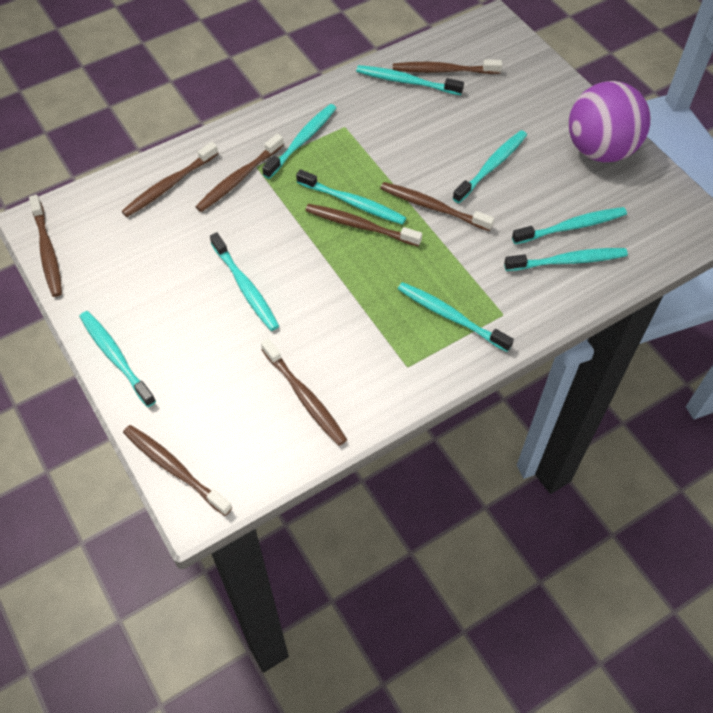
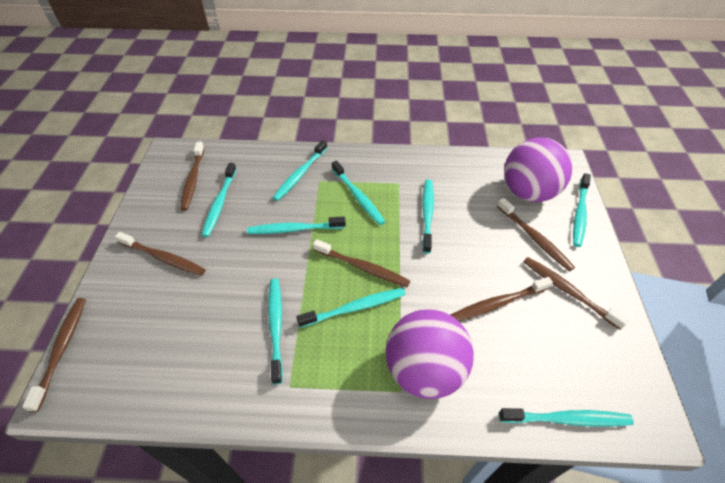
brown toothbrush: [29,195,62,297] [121,142,219,217] [123,425,232,516] [195,134,284,212] [261,339,347,446] [305,204,422,247] [380,182,494,231] [393,59,502,74] = 8 -> [22,298,86,412] [115,232,206,276] [180,142,204,211] [313,239,410,287] [451,277,553,321] [497,198,575,272] [523,257,629,330] = 7
purple ball: [569,81,651,162] = 1 -> [386,309,474,399] [504,137,573,202] = 2

